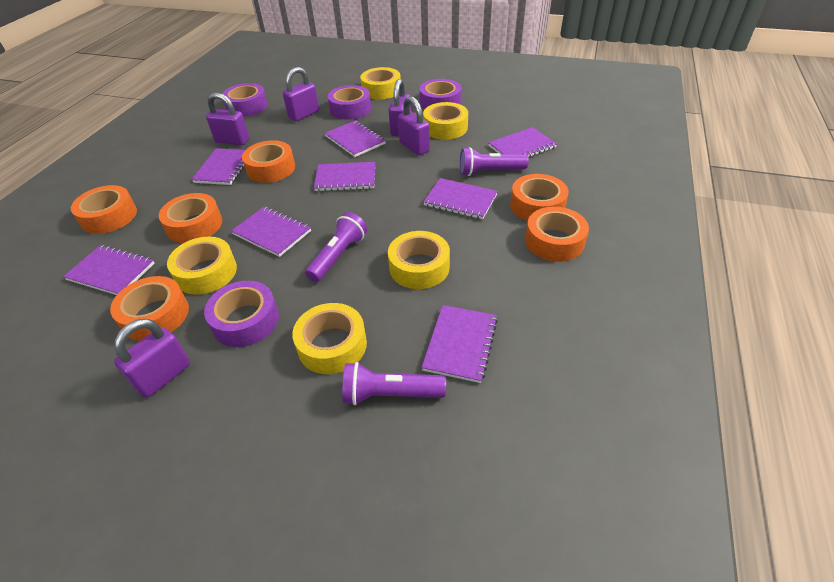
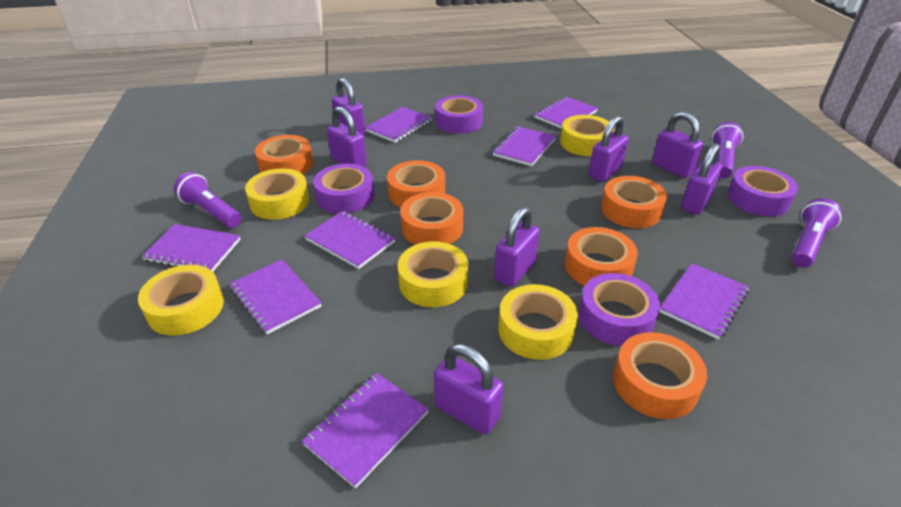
purple padlock: [114,319,190,398] [206,93,249,145] [283,67,319,121] [389,79,411,136] [398,96,430,155] = 5 -> [327,106,367,167] [332,78,366,135] [434,344,503,434] [494,207,540,287] [588,116,628,182] [652,112,703,178] [681,143,722,215] = 7

